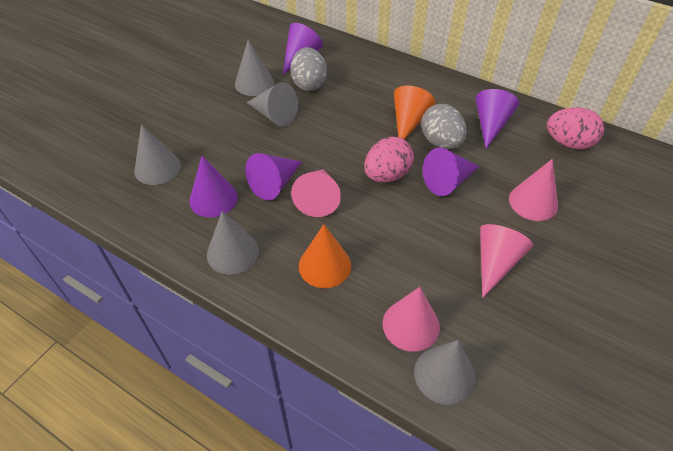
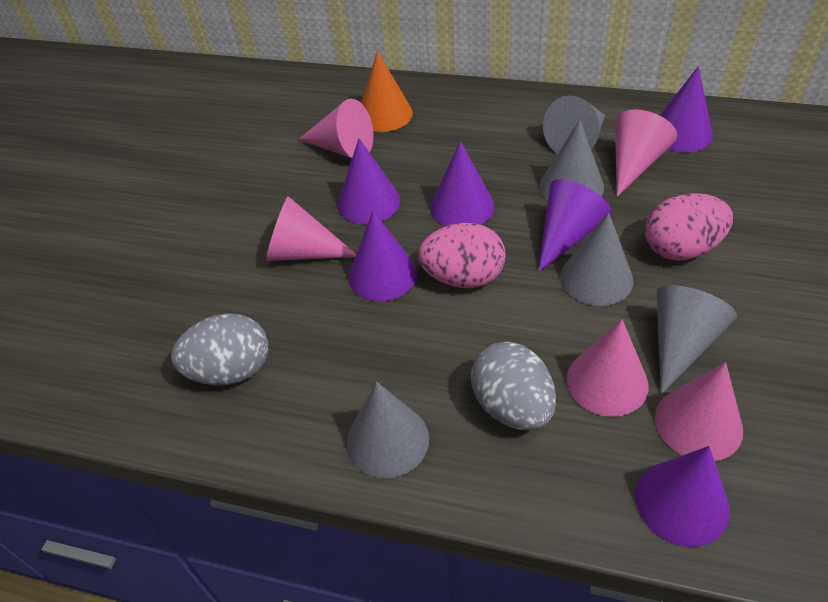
orange cone: [299,224,351,288] [394,85,435,140] = 2 -> [361,51,413,132] = 1
pink cone: [291,169,341,217] [383,287,440,352] [480,224,533,298] [509,159,558,221] = 4 -> [266,196,356,261] [298,99,374,158] [567,319,648,417] [615,109,677,197] [655,362,743,461] = 5
purple cone: [189,156,238,218] [245,153,302,200] [282,23,323,75] [423,148,479,196] [475,89,519,149] = 5 -> [338,138,400,224] [348,211,417,301] [430,141,494,226] [538,179,612,272] [635,446,730,547] [660,66,713,152] = 6

